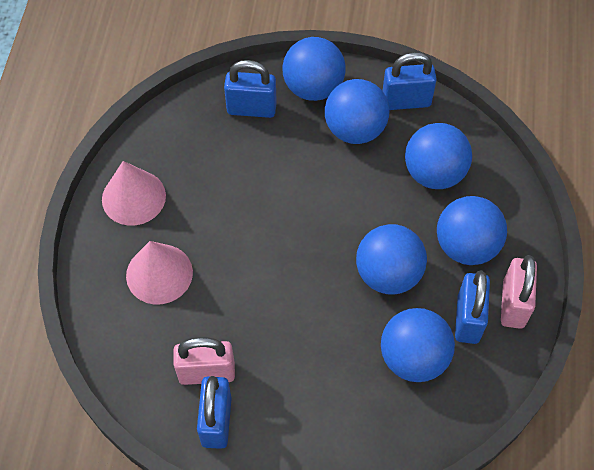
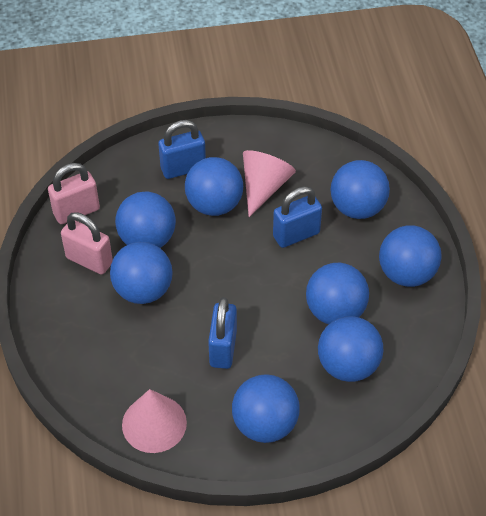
blue ball: [282,37,346,101] [325,79,389,144] [356,224,427,295] [381,308,455,382] [405,123,472,189] [437,196,507,265] = 6 -> [110,242,173,304] [115,191,176,248] [185,157,243,216] [232,374,300,443] [306,263,369,324] [318,316,383,382] [330,160,390,219] [379,225,441,287] = 8
blue padlock: [197,376,232,449] [224,60,277,118] [382,52,437,110] [455,270,490,344] = 4 -> [158,120,206,179] [208,297,237,369] [273,186,322,248] = 3

